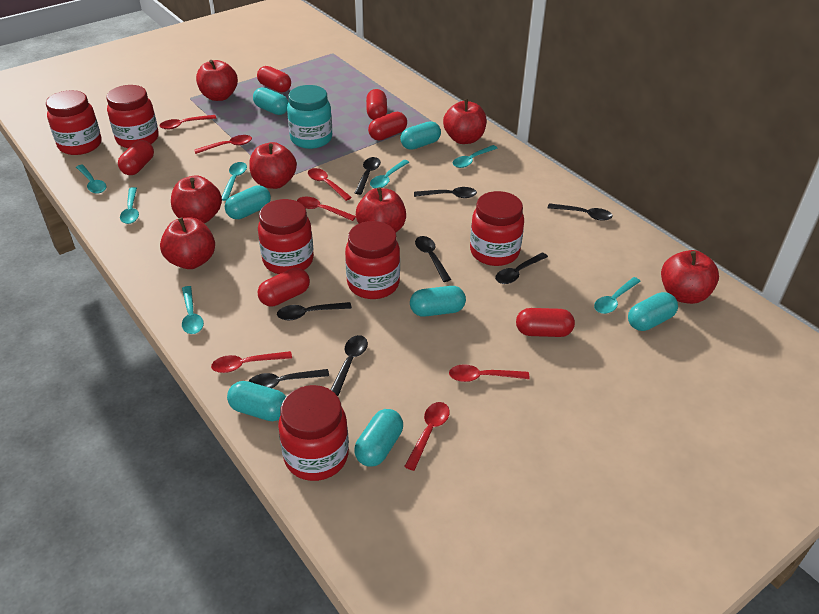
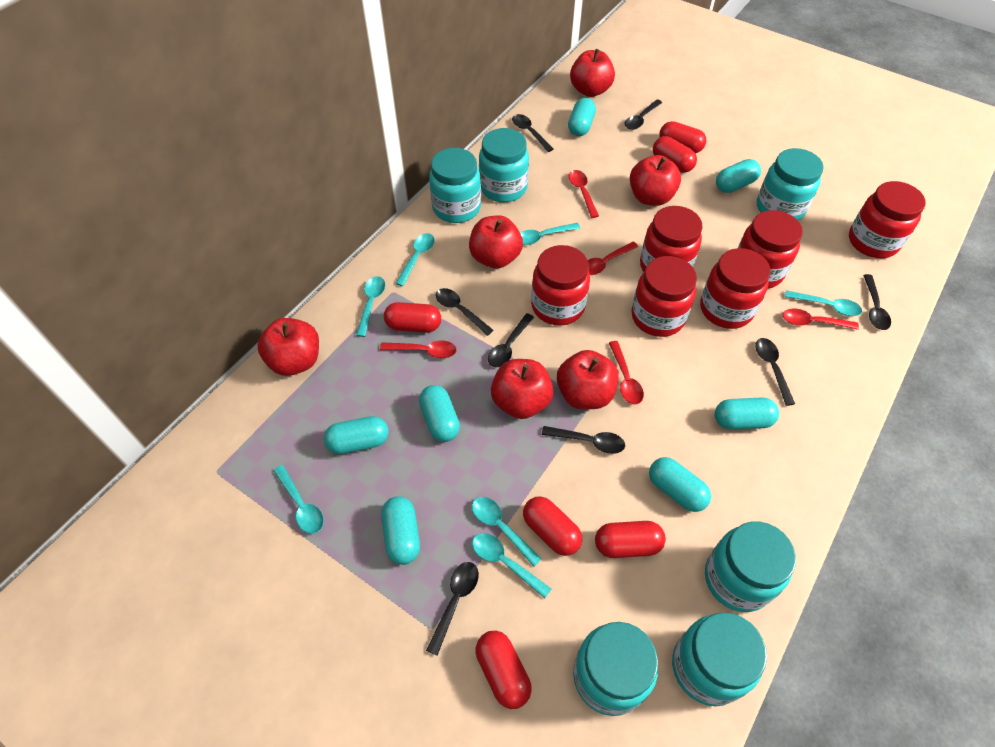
red apple: [160,217,215,269] [171,175,222,223] [196,60,238,101] [249,142,297,189] [356,187,406,232] [443,99,487,144] [661,250,719,304] = 7 -> [258,318,319,376] [469,215,523,269] [491,359,553,419] [557,350,619,409] [570,49,615,97] [630,155,681,206] = 6
red spoon: [159,115,216,130] [194,135,252,154] [211,351,292,373] [297,197,356,221] [308,168,352,201] [404,402,450,471] [449,364,530,382] = 7 -> [380,341,457,358] [568,170,599,218] [587,242,638,275] [609,341,644,404] [783,308,859,330] = 5
turquoise jar: [287,85,332,149] = 1 -> [429,148,481,223] [479,128,529,202] [573,622,658,716] [672,612,767,706] [705,521,796,612] [757,148,824,221] = 6

